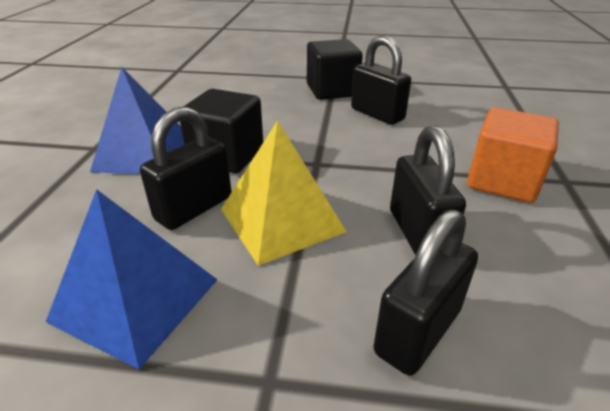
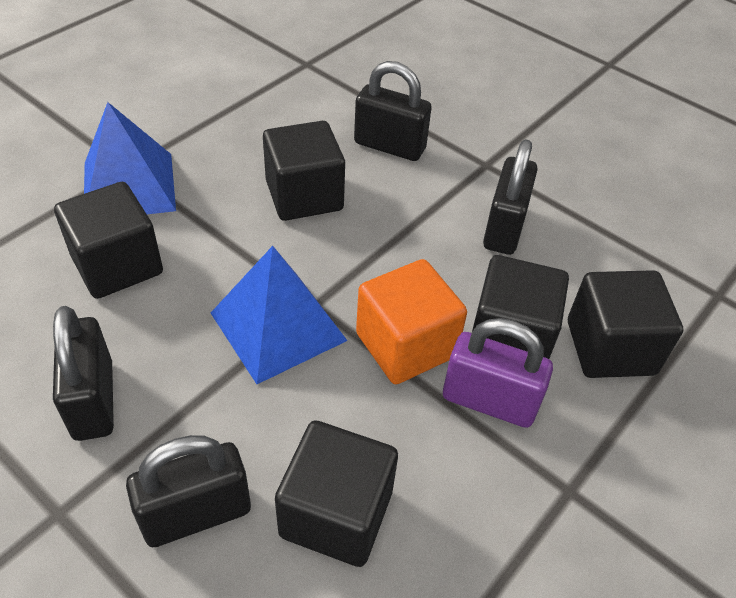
black cube: [180,89,263,173] [307,39,363,100] = 2 -> [54,182,163,299] [263,121,345,221] [275,420,398,567] [472,255,569,359] [568,270,683,378] = 5
purple padlock: none = 0 -> [443,318,553,428] = 1
yellow pyramid: [221,120,347,266] = 1 -> none = 0

